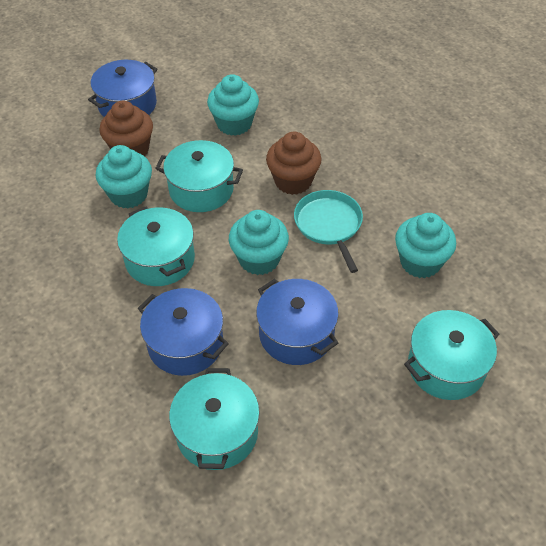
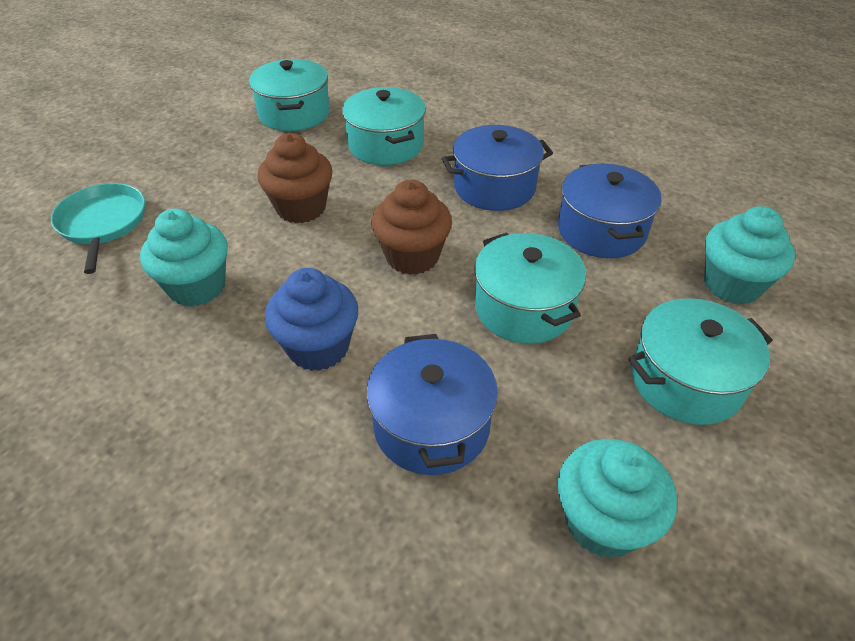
blue cupcake: none = 0 -> [265,268,358,371] = 1
turquoise cupcake: [96,145,152,208] [207,74,259,136] [229,210,289,275] [395,213,456,278] = 4 -> [140,209,228,307] [558,439,677,558] [704,206,795,304] = 3

